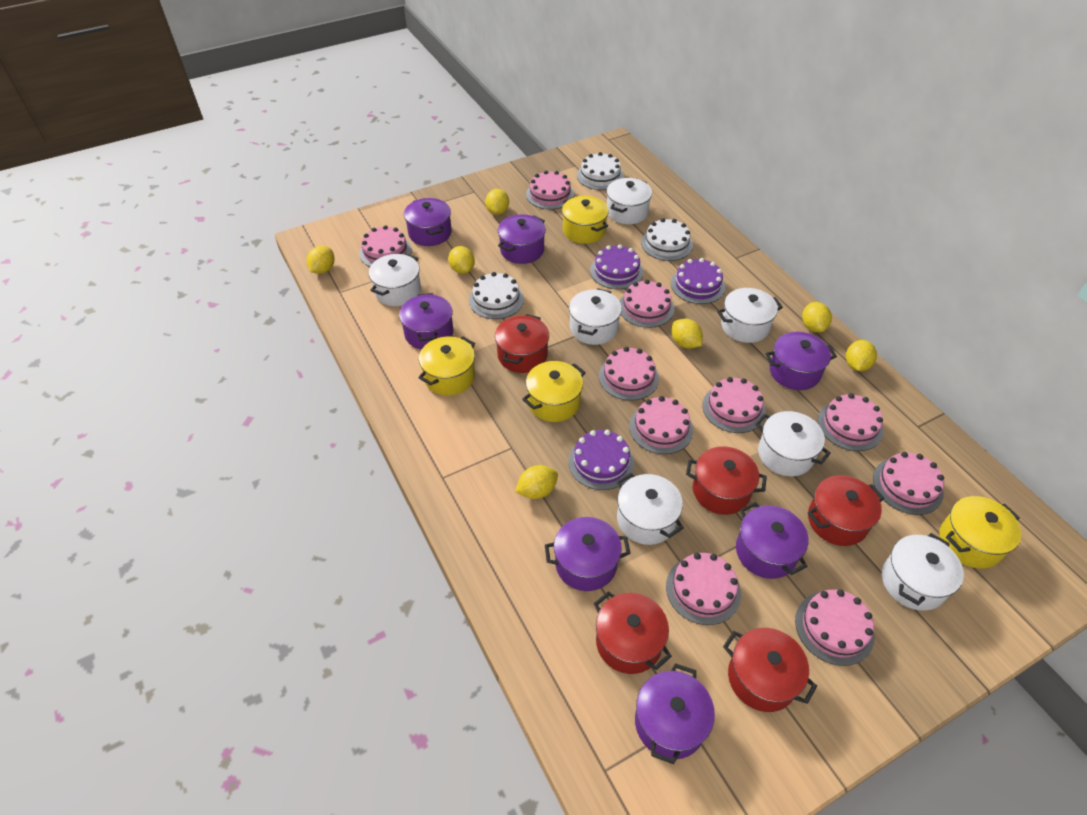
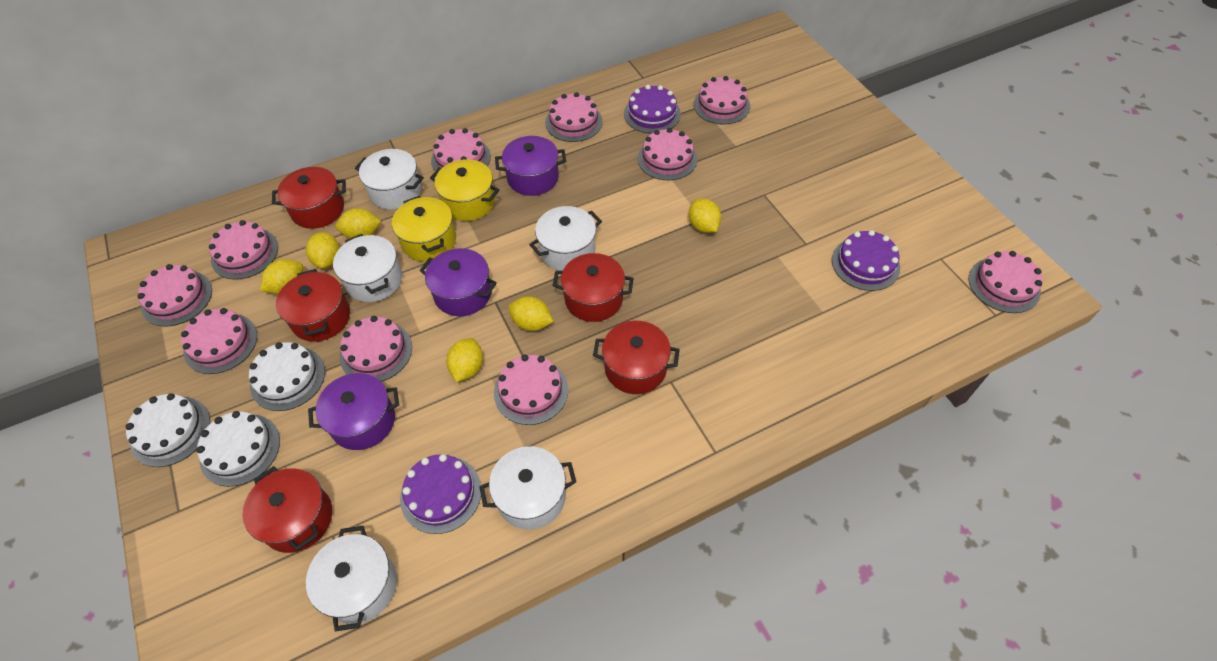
purple pot: [399,293,453,350] [404,198,452,246] [498,214,546,264] [545,517,631,591] [635,663,715,764] [736,502,808,579] [765,332,837,390] = 7 -> [308,373,399,450] [420,248,497,316] [495,136,566,196] = 3
white pot: [369,254,421,306] [569,288,622,345] [607,178,652,224] [617,473,684,545] [717,288,783,343] [755,411,831,476] [882,533,964,610] = 7 -> [306,526,397,631] [333,234,402,302] [355,149,424,210] [479,446,576,530] [529,206,602,271] = 5
yellow lemon: [307,246,335,274] [448,246,475,274] [485,189,509,215] [515,465,558,499] [672,319,703,349] [802,302,832,332] [846,340,877,371] = 7 -> [260,259,303,294] [306,232,340,269] [335,208,381,238] [446,338,483,382] [508,296,554,331] [689,199,721,233] = 6
yellow pot: [418,336,475,396] [522,361,586,422] [562,196,609,244] [939,496,1021,569] = 4 -> [392,196,456,261] [430,159,499,221] = 2

